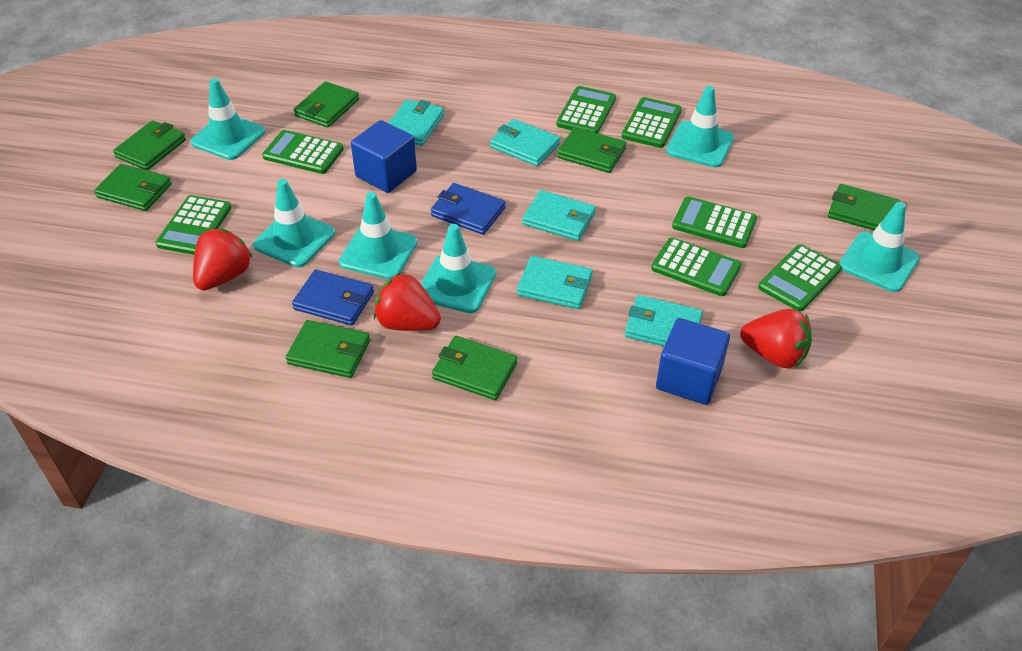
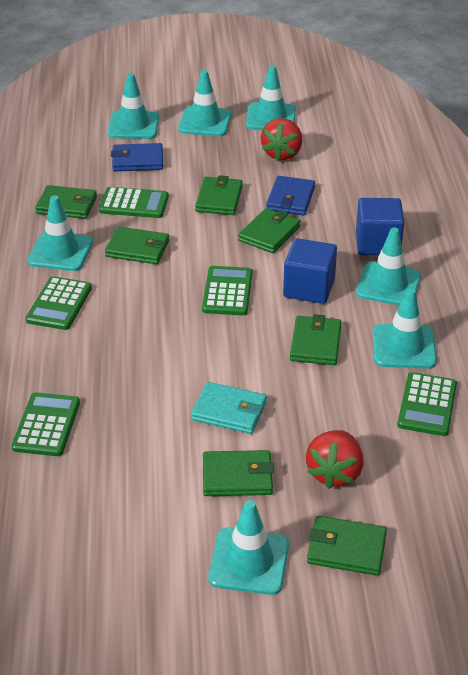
green calculator: [156,195,232,255] [262,130,344,174] [556,86,616,133] [622,97,682,148] [651,237,742,296] [672,196,757,248] [758,244,842,311] = 7 -> [12,392,80,456] [26,276,92,330] [99,187,169,218] [202,266,253,315] [397,372,457,436] = 5
red strawberry: [193,229,253,290] [374,273,441,331] [740,309,812,368] = 3 -> [261,118,302,161] [306,430,364,489] = 2
turquoise traffic cone: [190,78,265,160] [253,179,335,267] [339,192,418,280] [421,224,496,313] [666,86,734,167] [839,202,920,292] = 6 -> [27,195,93,271] [108,73,159,139] [178,70,231,136] [208,500,289,595] [246,65,296,130] [356,228,421,306] [373,288,437,369] = 7
turquoise wallet: [389,99,444,146] [490,119,560,166] [517,256,593,309] [522,190,596,241] [625,295,703,346] = 5 -> [191,382,267,434] = 1

